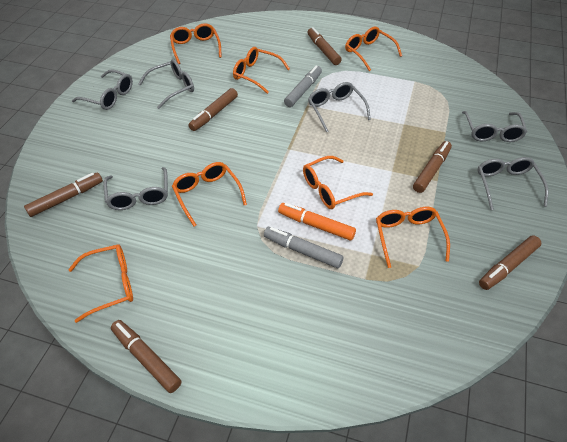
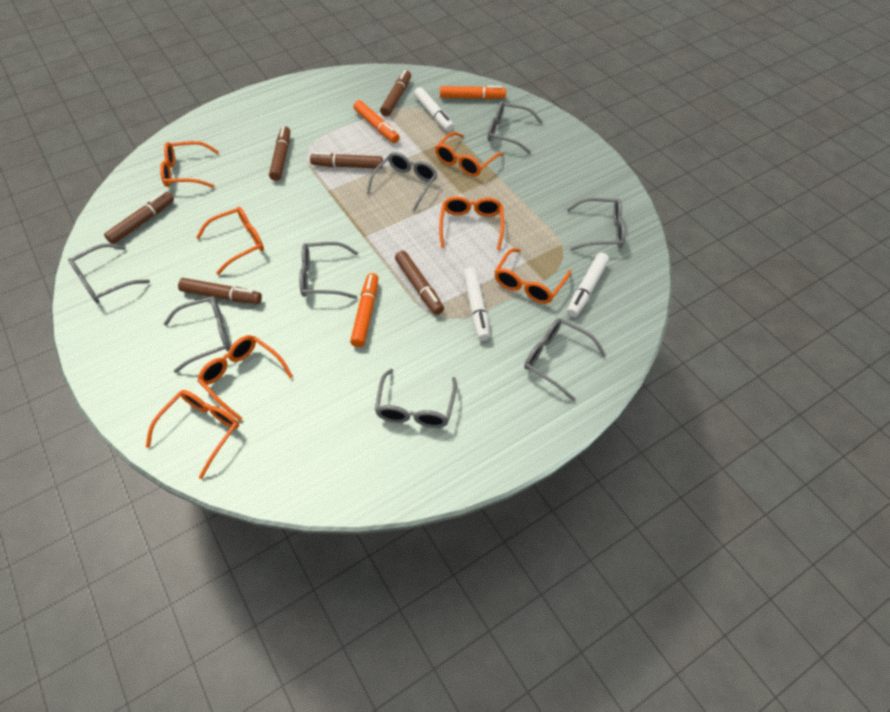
grey glasses: [72,69,133,110] [103,167,168,210] [138,59,194,109] [308,82,371,133] [462,111,527,142] [477,157,548,210] = 6 -> [68,244,150,304] [163,296,231,373] [299,242,358,299] [367,152,437,212] [375,369,457,428] [488,101,543,154] [524,318,606,401] [567,198,625,251] = 8
grey marker: [264,227,344,268] [284,65,322,107] = 2 -> none = 0
orange marker: [278,203,356,241] = 1 -> [350,273,378,347] [353,100,400,143] [440,86,506,99] = 3
white marker: none = 0 -> [414,87,454,132] [463,267,490,341] [567,253,609,317] = 3

